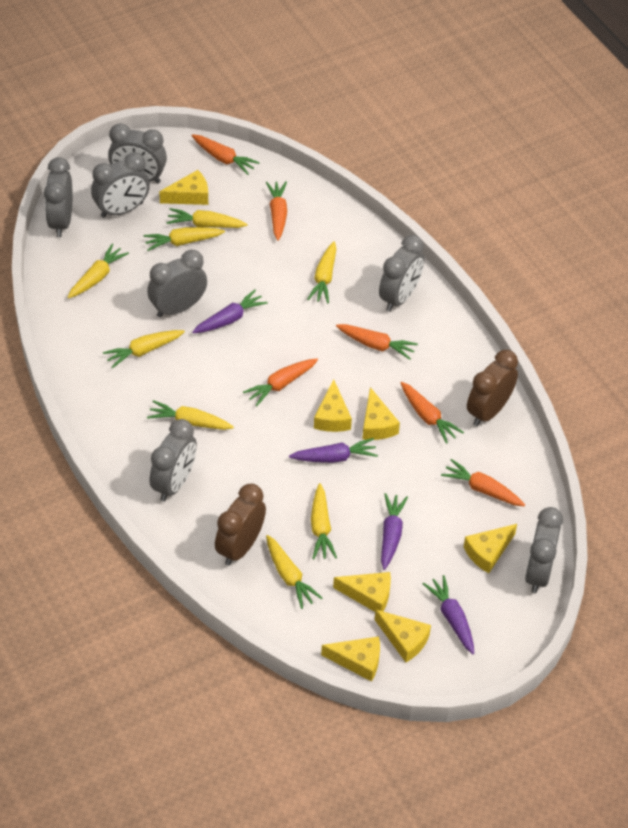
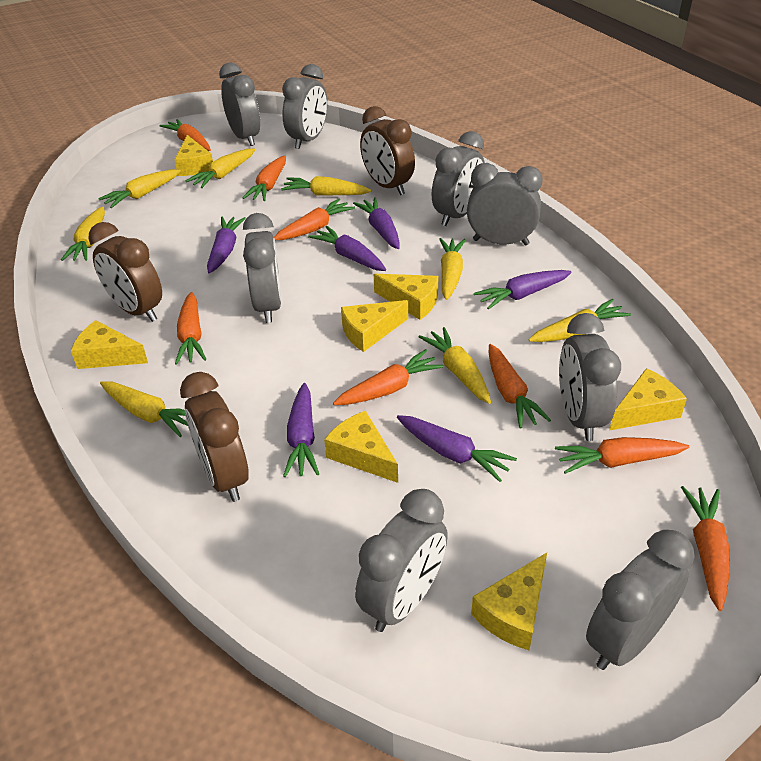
brown clock: [215,484,266,566] [467,350,518,426] = 2 -> [88,222,162,322] [180,372,249,502] [360,106,415,195] = 3
grey clock: [44,157,73,237] [91,152,150,218] [108,123,167,183] [147,250,207,318] [150,419,197,502] [379,235,424,312] [525,507,563,593] = 7 -> [219,63,260,146] [243,213,281,323] [282,64,327,149] [355,489,448,632] [432,131,485,226] [467,163,543,246] [559,313,621,441] [586,530,695,670] = 8
orange carrot: [191,134,260,175] [243,358,318,406] [266,181,287,241] [336,324,418,360] [401,382,464,444] [441,459,525,506] = 6 -> [160,119,211,151] [175,292,206,365] [242,156,286,201] [274,198,355,240] [333,349,444,405] [489,344,551,429] [555,437,689,474] [681,486,729,611] = 8
purple carrot: [192,290,268,333] [289,438,378,463] [381,493,408,570] [422,575,474,654] = 4 -> [207,217,246,273] [283,383,319,477] [308,226,386,271] [353,197,400,249] [397,415,517,482] [474,270,572,310] = 6

